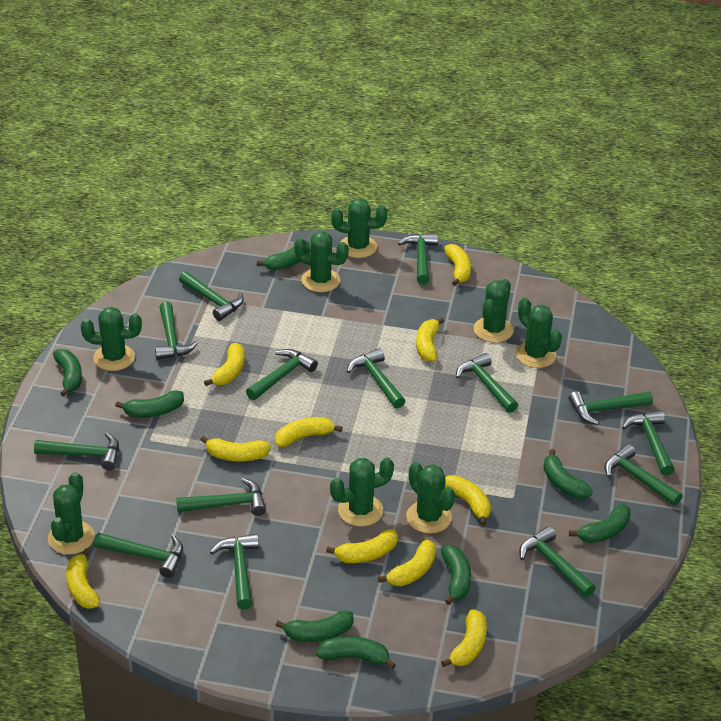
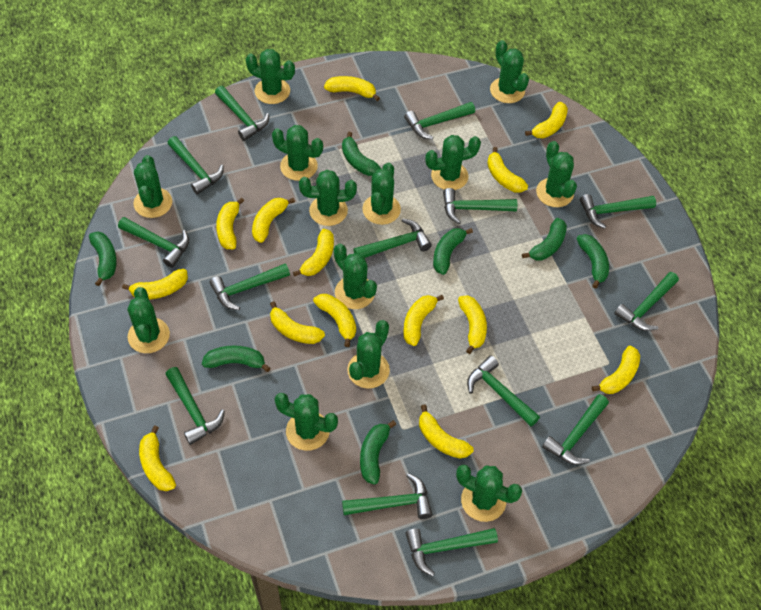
green banana: [53,349,82,396] [115,390,184,417] [257,240,310,270] [275,611,354,642] [316,636,396,669] [441,545,471,605] [543,449,593,499] [569,504,631,543] = 8 -> [89,231,117,286] [202,345,270,372] [342,132,381,176] [360,420,396,485] [433,228,473,275] [522,218,567,261] [576,234,609,289] = 7
green cactus: [48,472,95,555] [81,307,142,371] [294,232,349,292] [330,458,394,527] [331,198,388,258] [406,462,455,533] [474,279,514,343] [516,298,562,368] = 8 -> [127,287,170,353] [133,155,172,218] [246,49,295,104] [272,125,323,181] [275,393,338,451] [299,170,357,226] [334,244,377,309] [347,320,390,389] [362,162,401,225] [425,135,481,190] [456,465,522,522] [490,40,529,103] [536,141,577,207] = 13
yellow banana: [66,548,100,609] [201,436,271,461] [204,343,245,386] [275,417,343,447] [326,529,398,563] [378,540,436,586] [416,317,444,362] [441,609,487,667] [444,244,471,286] [445,475,491,526] = 10 -> [122,269,188,299] [139,425,176,491] [216,197,244,249] [252,198,295,243] [270,301,325,344] [293,229,334,277] [313,294,356,347] [324,76,380,101] [403,295,444,346] [419,405,473,458] [458,295,487,354] [487,147,528,193] [525,102,568,138] [592,345,640,394] = 14

